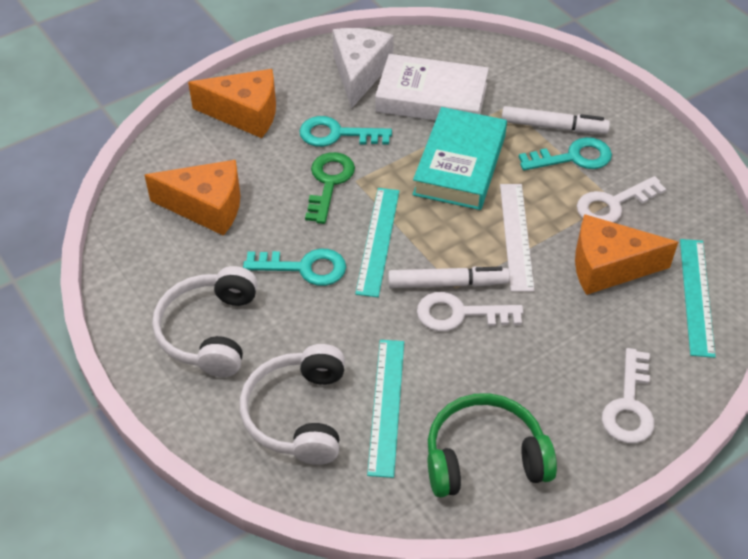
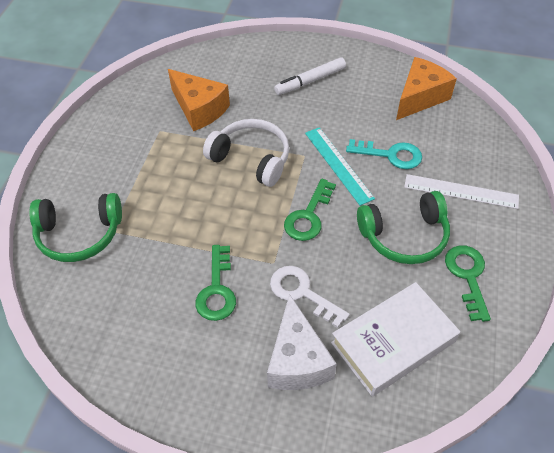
green headphones: [428,393,557,497] = 1 -> [29,193,122,262] [357,191,450,264] = 2
green key: [305,152,355,224] = 1 -> [195,245,236,321] [284,179,336,241] [445,245,491,322] = 3
orange cheese: [144,160,240,236] [188,69,276,138] [575,214,678,295] = 3 -> [168,69,230,131] [396,57,457,120] = 2
turquoise book: [412,107,507,210] = 1 -> none = 0
turquoise key: [243,249,346,286] [299,116,392,147] [519,137,612,171] = 3 -> [346,139,422,169] = 1
turquoise ruler: [355,188,399,297] [367,340,404,478] [680,239,716,358] = 3 -> [305,127,375,206] = 1
white headphones: [152,266,258,377] [240,344,345,465] = 2 -> [203,119,289,187] = 1
white key: [417,292,523,331] [577,176,666,223] [602,348,655,443] = 3 -> [270,266,350,328] = 1
white marker: [388,267,510,288] [501,106,610,134] = 2 -> [274,57,346,95] = 1

